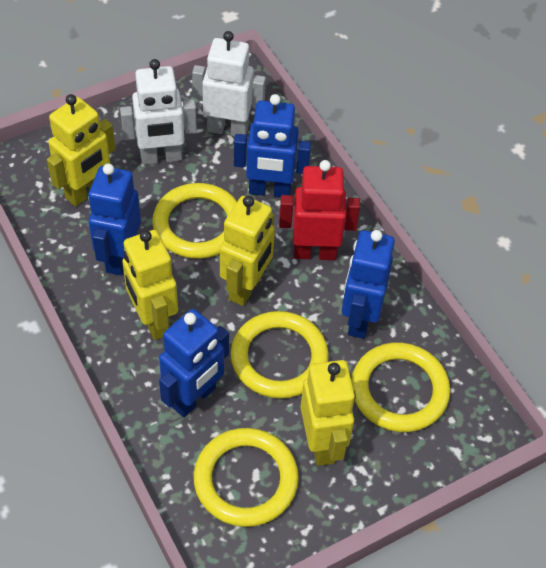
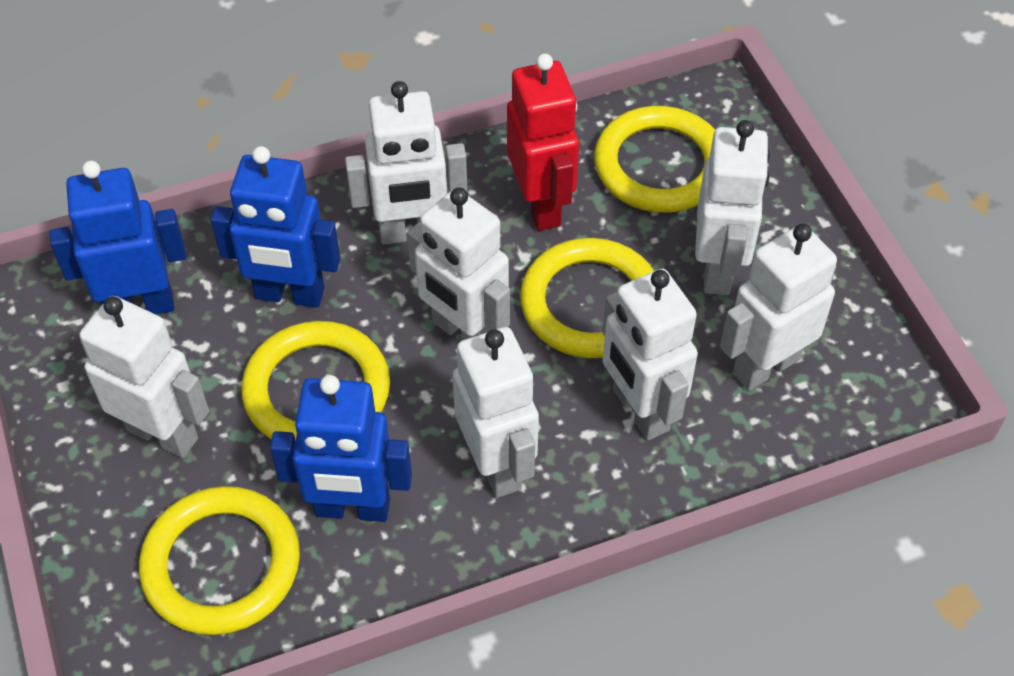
blue robot: [88,163,141,275] [159,309,229,417] [234,94,311,198] [342,230,395,339] = 4 -> [50,161,187,314] [211,146,340,307] [270,375,412,522] = 3
white robot: [120,59,197,165] [192,31,266,136] = 2 -> [80,296,209,458] [345,81,467,245] [407,187,510,340] [452,327,539,498] [602,269,698,440] [695,120,770,295] [720,224,837,391] = 7
yellow robot: [47,94,116,206] [122,230,178,340] [220,196,275,306] [300,360,356,466] = 4 -> none = 0

